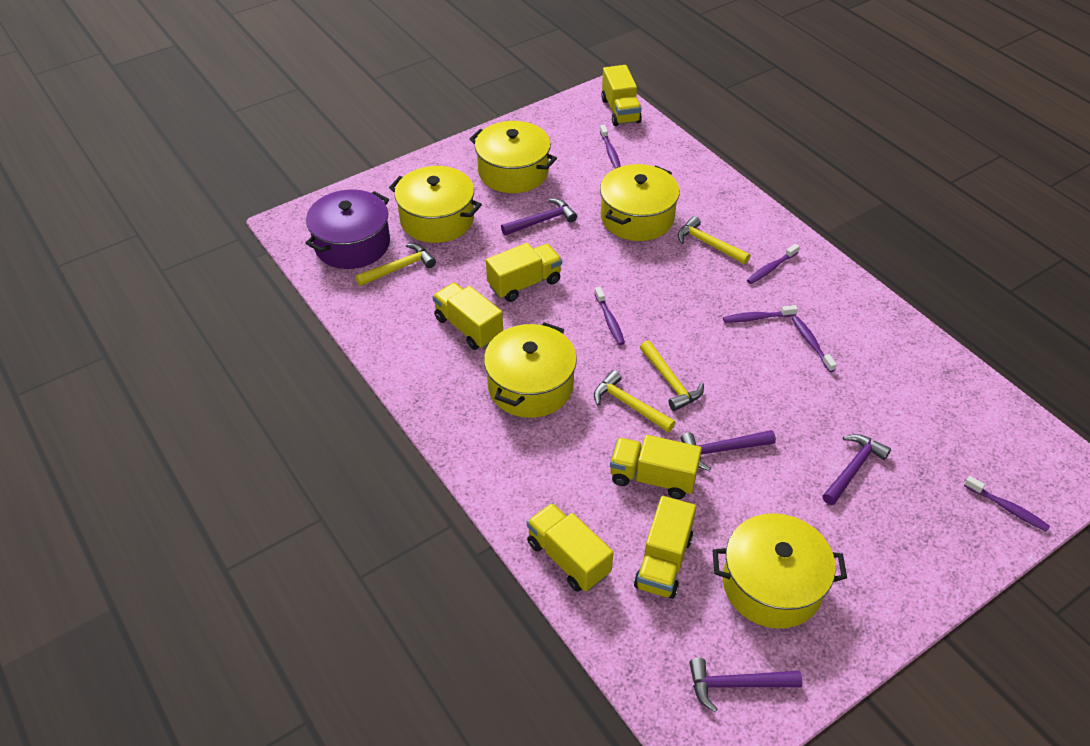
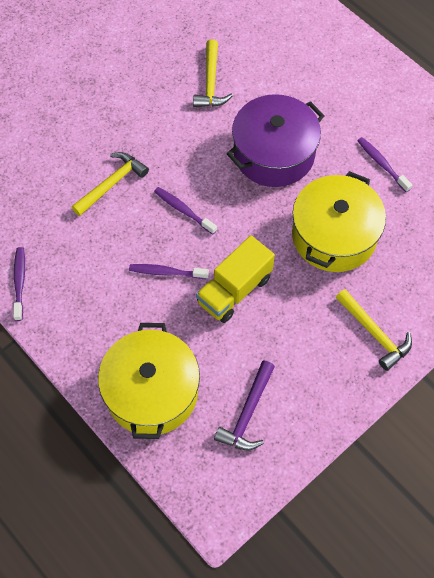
purple hammer: [501,198,577,236] [680,430,776,471] [689,658,802,712] [822,434,891,505] = 4 -> [214,360,275,450] = 1
purple toothbrush: [594,287,625,345] [600,125,621,169] [723,305,798,323] [747,244,800,284] [792,316,837,372] [964,476,1050,532] = 6 -> [13,247,25,321] [129,264,209,279] [154,187,217,234] [357,137,412,192] = 4
yellow hammer: [355,244,436,286] [594,370,676,432] [640,340,704,411] [678,216,750,264] = 4 -> [72,152,149,216] [193,39,233,107] [336,289,412,371] = 3
yellow pot: [389,166,482,243] [470,121,557,193] [484,322,577,418] [600,164,680,241] [713,513,847,629] = 5 -> [98,323,200,439] [292,171,386,272] = 2
yellow truck: [433,282,503,350] [486,243,562,302] [527,503,614,592] [601,65,642,126] [610,435,702,499] [634,496,696,599] = 6 -> [196,235,275,323] = 1

